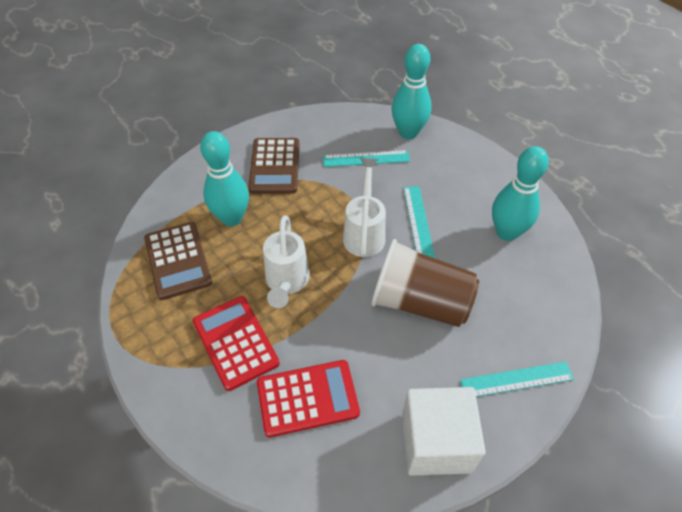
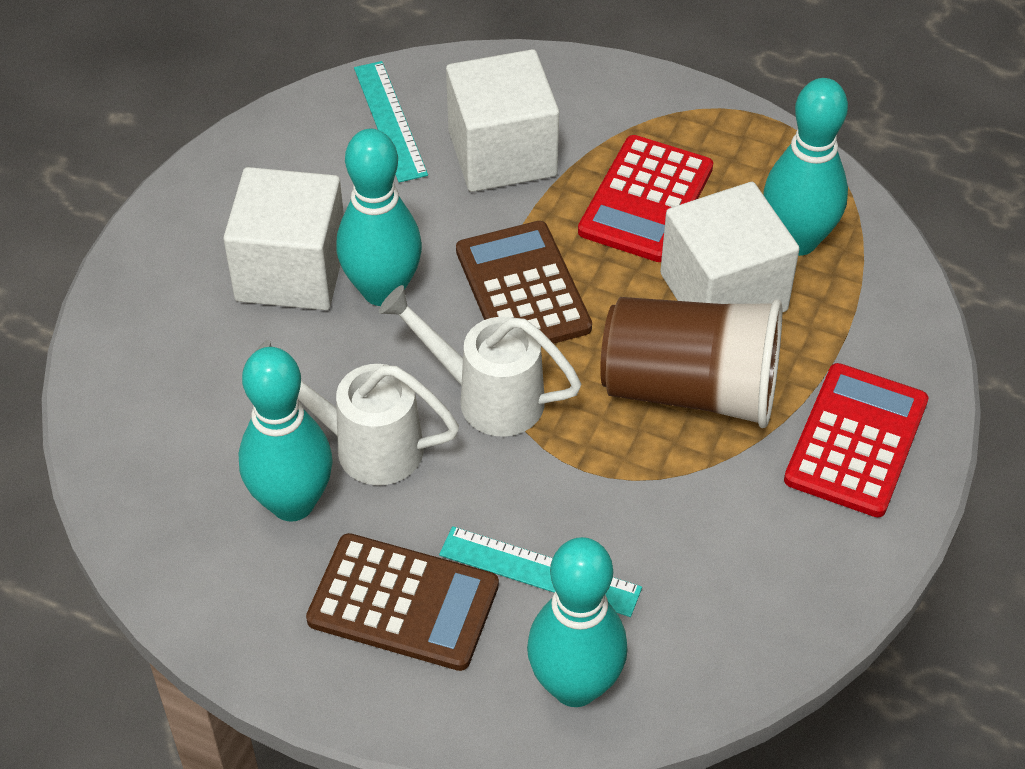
turquoise bowling pin: [200,131,249,226] [392,44,432,139] [492,146,549,241] = 3 -> [238,347,333,522] [336,129,422,306] [527,537,628,707] [763,78,848,256] = 4
turquoise ruler: [323,150,410,167] [404,186,435,258] [460,361,574,397] = 3 -> [354,61,428,183] [439,526,642,617] = 2
white cube: [402,387,486,476] = 1 -> [223,167,344,310] [446,49,559,192] [660,182,799,313] = 3

